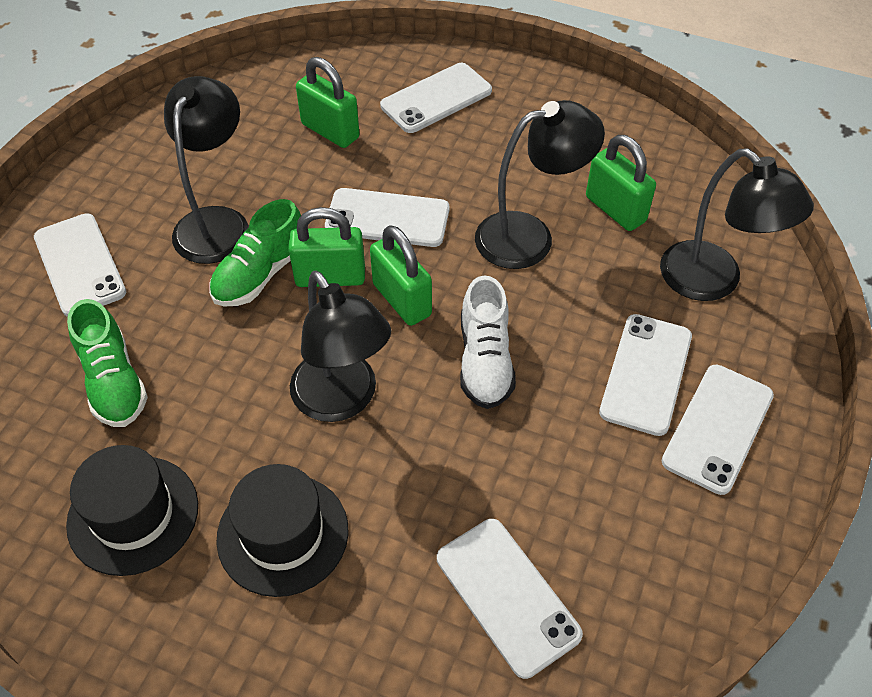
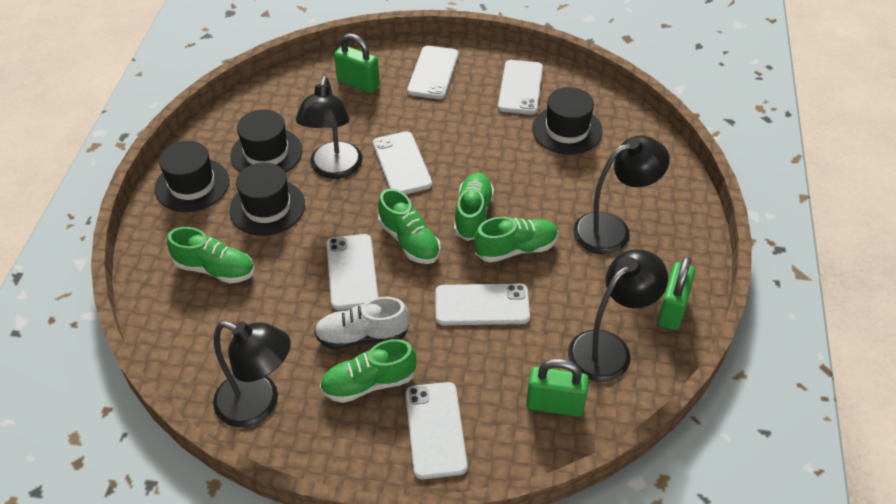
black hat: [66,445,198,576] [216,464,349,597] = 2 -> [155,141,229,212] [229,162,305,236] [230,109,302,173] [532,87,603,155] = 4
green padlock: [288,207,365,287] [296,57,359,148] [370,225,432,326] [586,135,656,231] = 4 -> [334,33,380,93] [526,358,589,417] [657,256,695,330] = 3
green shoe: [67,299,148,427] [209,199,301,306] = 2 -> [167,227,255,283] [320,339,417,403] [378,189,441,264] [454,173,494,241] [474,217,558,263] = 5

